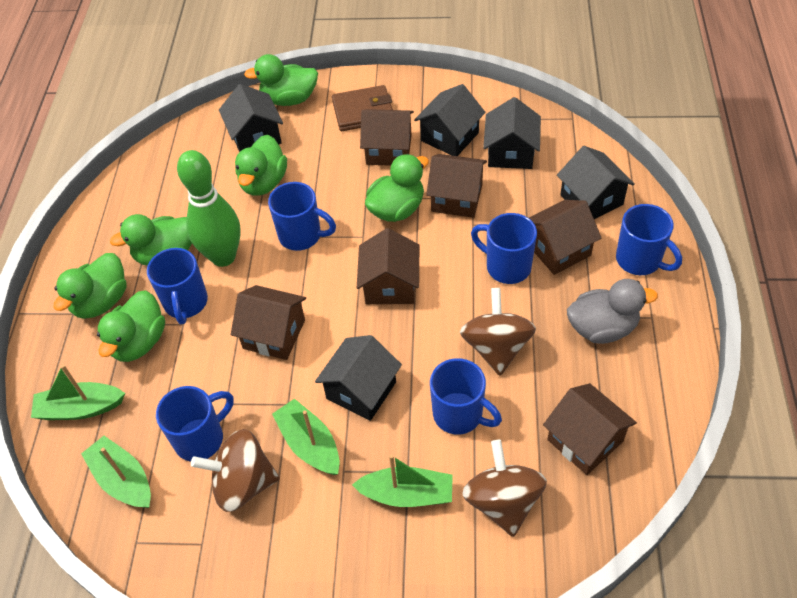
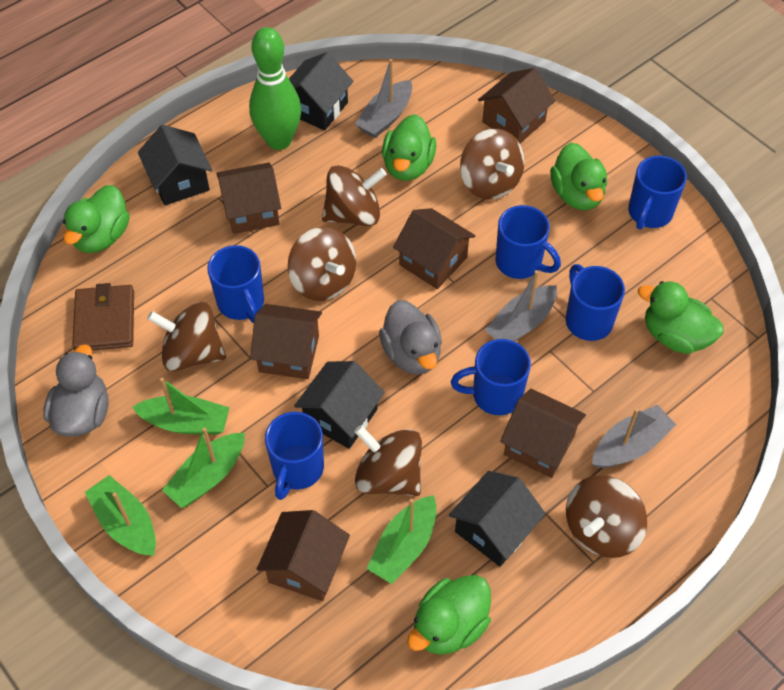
black house: [219,84,283,152] [315,335,402,421] [414,84,485,156] [483,97,541,169] [557,146,635,219] = 5 -> [138,125,212,206] [289,52,353,131] [294,361,385,449] [449,471,546,567] = 4
brown spinning top: [191,429,280,512] [460,288,536,376] [462,440,547,537] = 3 -> [147,302,226,371] [288,227,356,301] [322,165,387,226] [354,425,422,496] [460,129,525,200] [566,475,647,558] = 6
green duck: [54,253,126,319] [97,291,165,362] [110,214,192,266] [235,135,287,196] [244,54,318,106] [365,154,429,222] = 6 -> [63,185,130,253] [382,114,436,181] [407,575,491,655] [550,143,607,210] [638,281,724,354] = 5
grey boat: none = 0 -> [355,59,412,138] [485,270,557,341] [592,405,676,468] = 3
grey duck: [567,279,658,344] = 1 -> [43,344,108,437] [379,300,442,375] = 2

